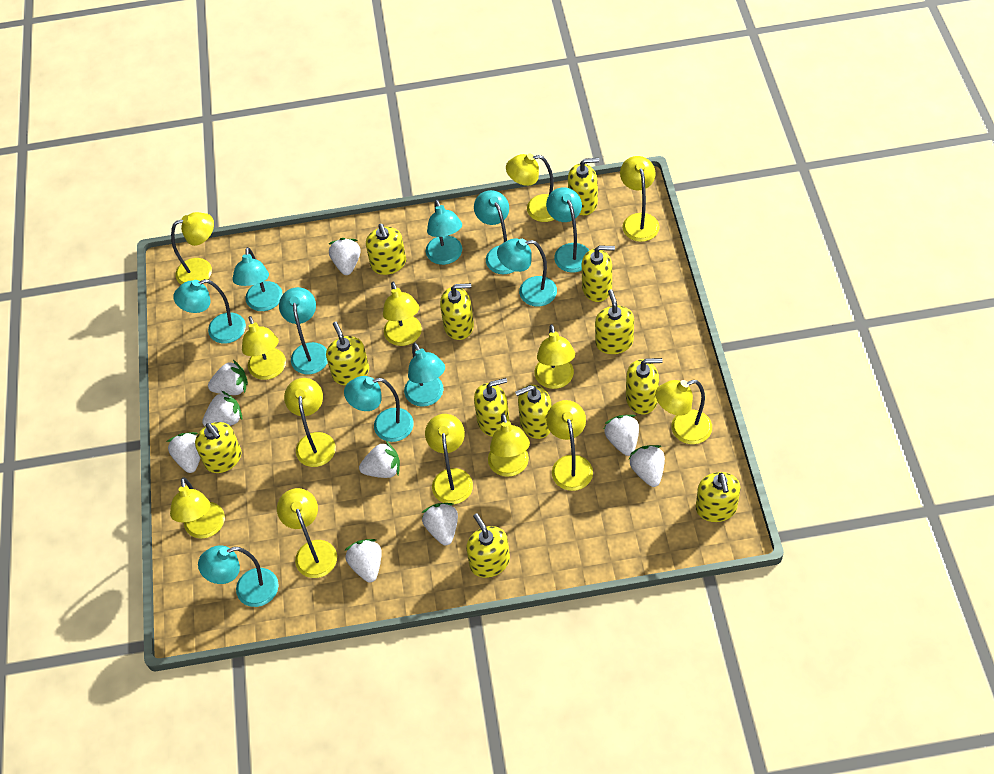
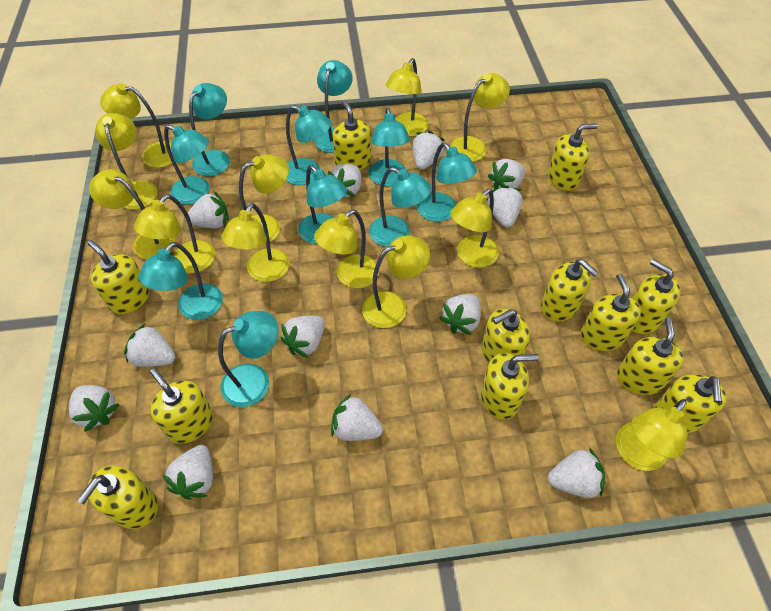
white strawberry: [167,432,200,473] [202,391,242,426] [208,360,248,395] [329,238,361,275] [344,539,382,582] [359,441,400,478] [422,503,458,546] [604,415,639,456] [628,445,665,487] = 9 -> [69,385,120,432] [124,324,176,367] [163,445,213,500] [188,191,229,229] [281,316,325,358] [328,164,361,197] [331,394,383,441] [412,131,445,170] [440,294,481,335] [486,186,523,228] [488,159,525,189] [548,448,605,498] = 12
yellow lamp: [170,477,225,539] [171,212,214,285] [242,316,286,380] [277,488,337,578] [284,378,336,467] [383,281,422,346] [425,414,473,504] [488,413,530,477] [506,154,555,222] [534,324,575,389] [546,400,593,491] [620,156,660,242] [655,380,712,444] = 13 -> [89,169,175,260] [96,113,157,210] [100,83,173,168] [134,194,215,273] [221,203,290,282] [239,154,289,242] [314,210,379,289] [362,235,430,328] [386,58,428,137] [450,73,510,162] [450,189,499,268] [616,399,687,471] = 12

